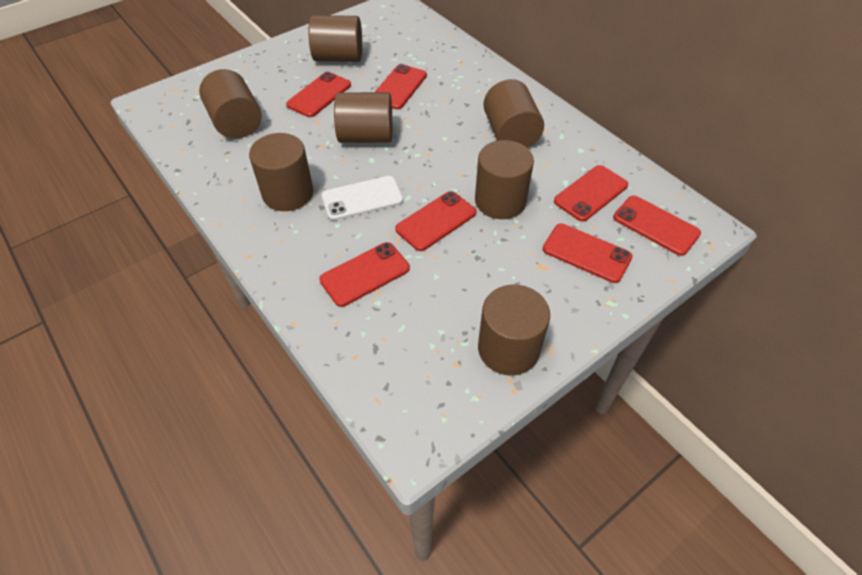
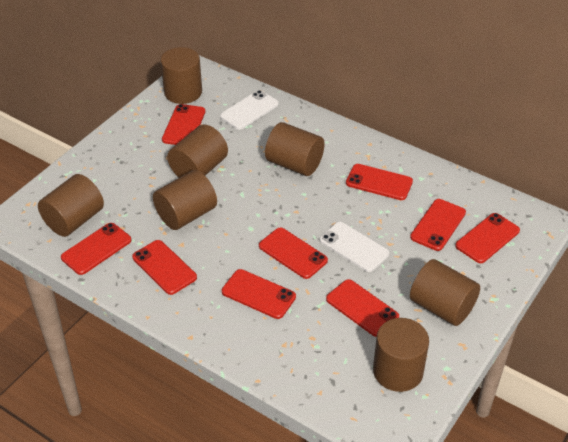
red phone: [286,72,351,117] [319,242,410,307] [375,64,427,109] [395,191,476,251] [543,224,632,283] [554,165,628,222] [613,196,701,256] = 7 -> [61,223,131,275] [132,240,197,295] [162,104,205,145] [222,269,296,319] [259,228,328,279] [326,279,399,337] [346,164,413,200] [410,199,466,251] [455,213,520,263] = 9
white phone: [322,176,403,221] = 1 -> [220,90,279,130] [320,222,389,272] = 2

